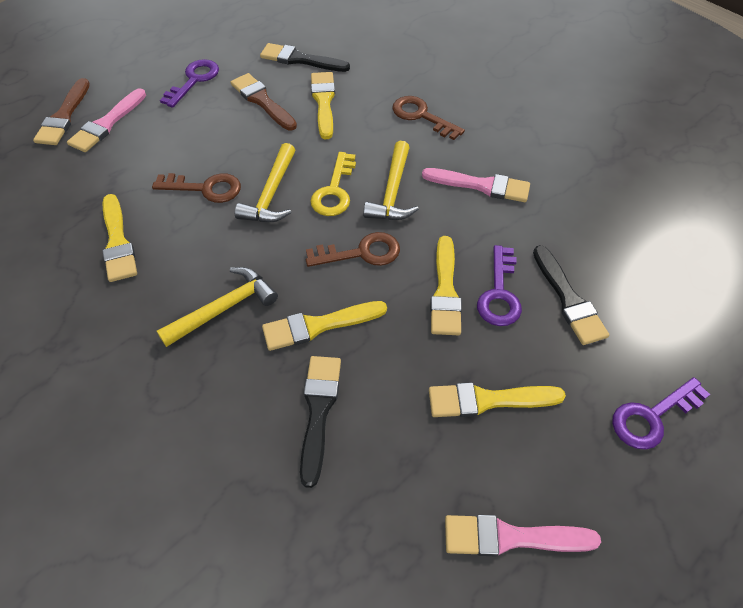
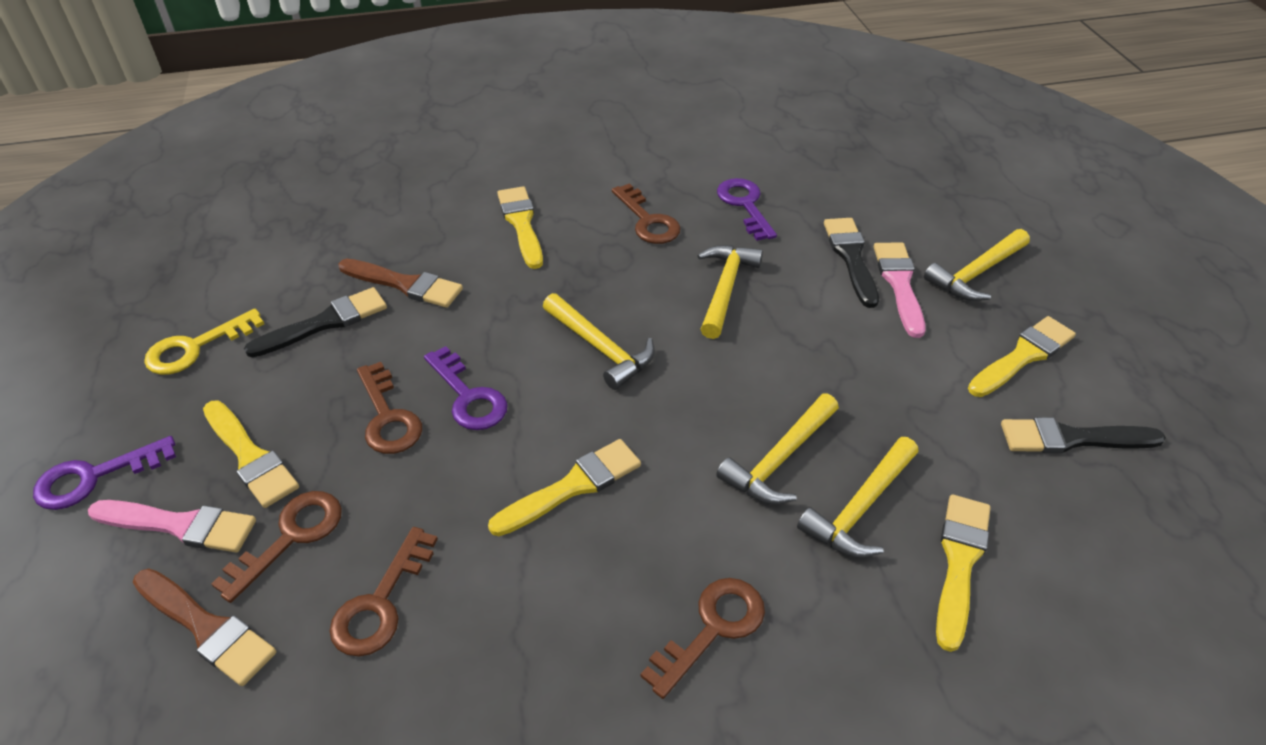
brown key: [152,173,241,203] [306,232,400,267] [392,96,465,140] = 3 -> [211,491,342,603] [330,527,438,657] [357,362,422,454] [612,183,681,244] [641,578,765,699] = 5
pink brush: [67,88,146,152] [422,168,530,202] [445,515,601,556] = 3 -> [88,500,256,552] [874,242,926,338] = 2
yellow hammer: [157,267,278,347] [235,143,295,222] [363,141,419,220] = 3 -> [543,293,655,390] [697,245,763,339] [716,394,839,504] [797,437,919,557] [924,229,1030,301] = 5

